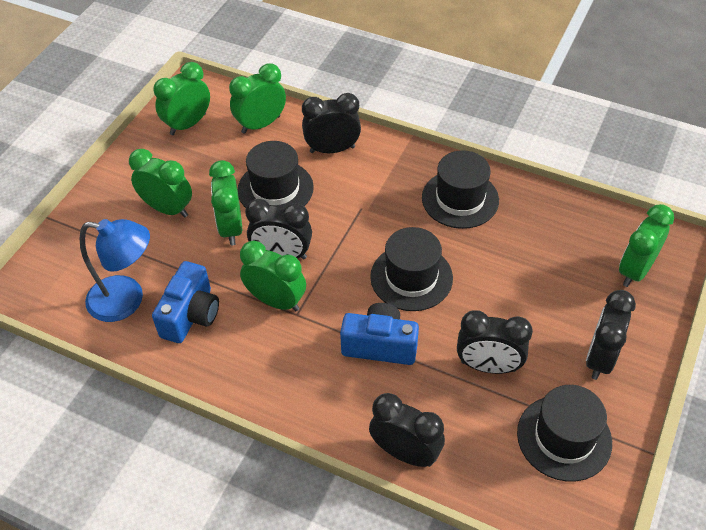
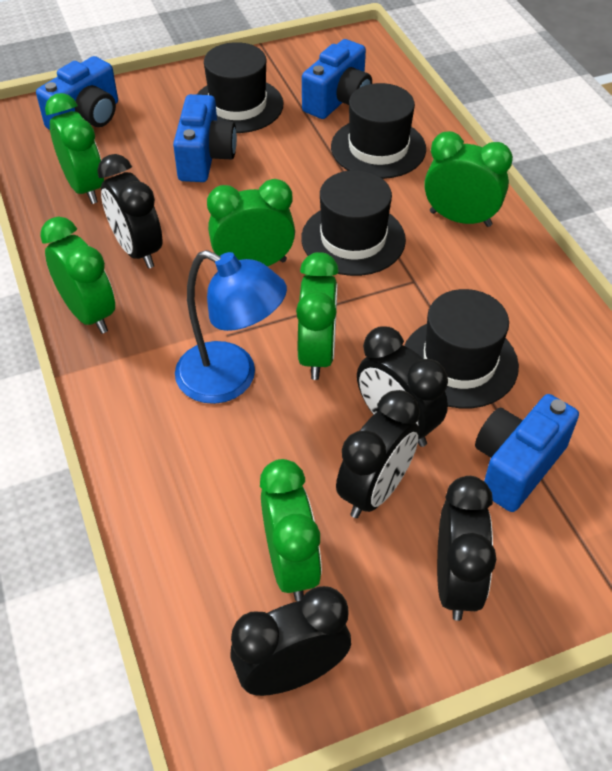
blue camera: [152,261,219,343] [340,303,419,365] = 2 -> [36,56,118,130] [173,94,237,182] [302,39,372,119] [475,394,579,512] = 4

